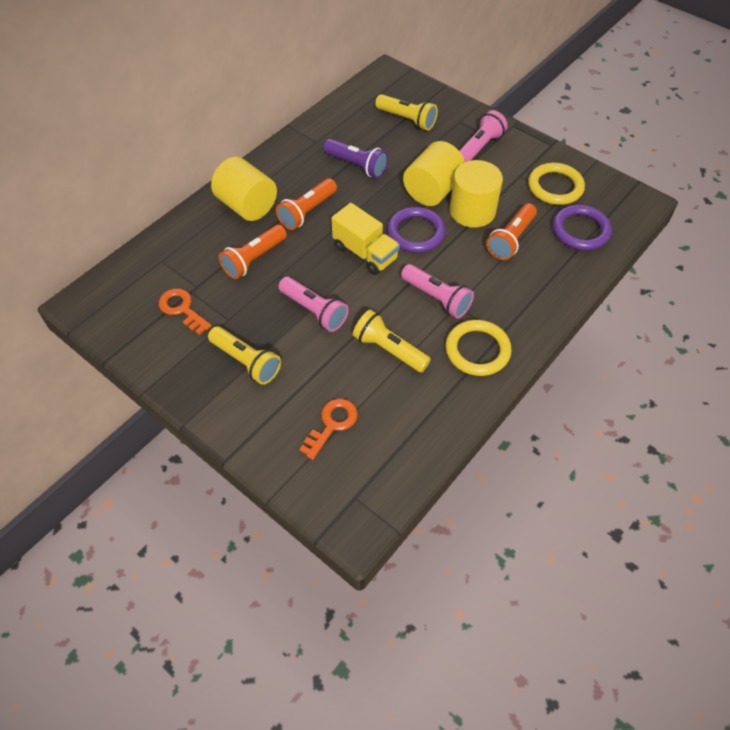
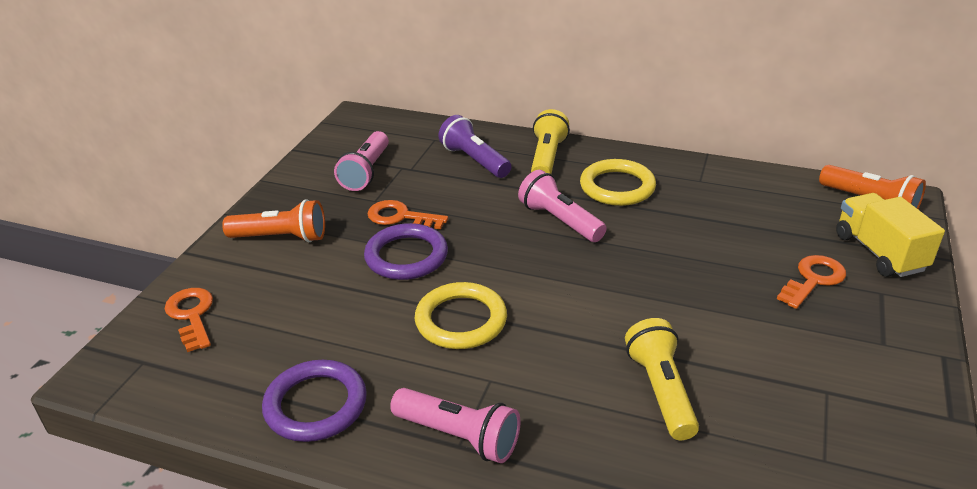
orange flashlight: [219,225,287,279] [276,178,337,230] [486,203,537,260] = 3 -> [222,199,325,242] [819,165,926,209] = 2
orange key: [159,289,212,335] [299,399,358,460] = 2 -> [165,288,213,352] [367,200,448,229] [777,255,846,309] = 3
yellow cylinder: [211,157,277,221] [403,141,465,206] [450,160,503,228] = 3 -> none = 0
yellow flashlight: [208,326,281,385] [353,309,431,373] [375,94,438,131] = 3 -> [531,109,570,174] [625,318,699,440] = 2

